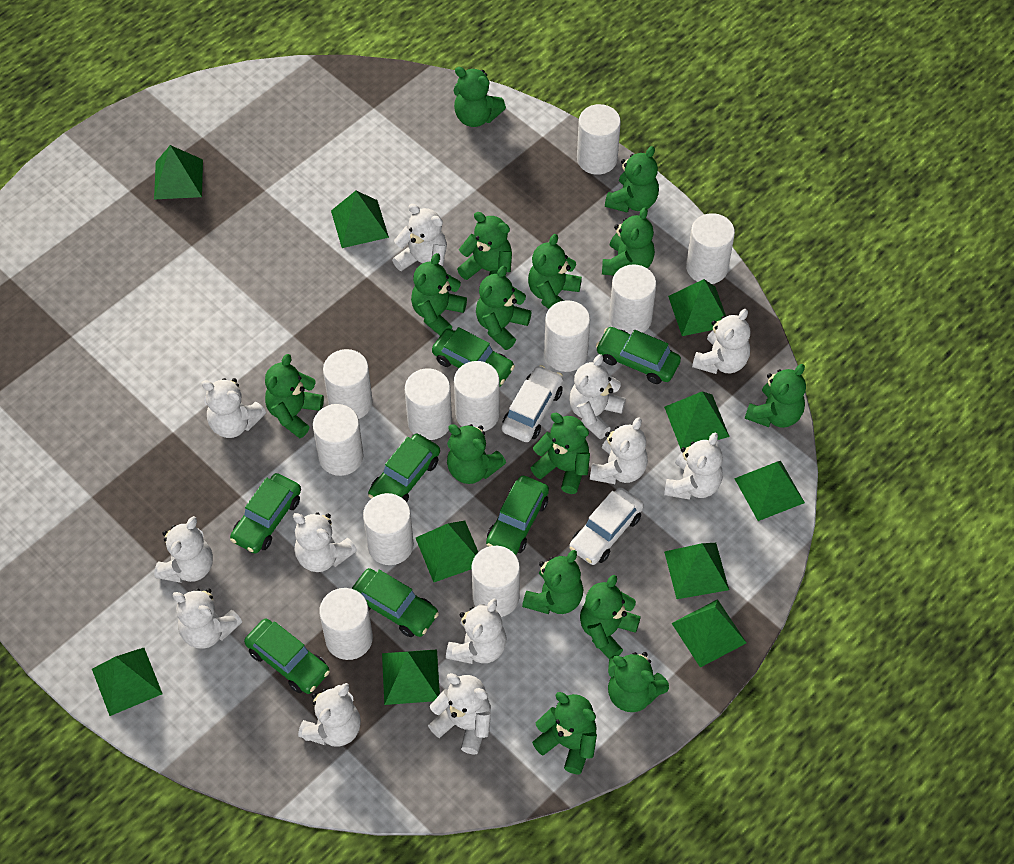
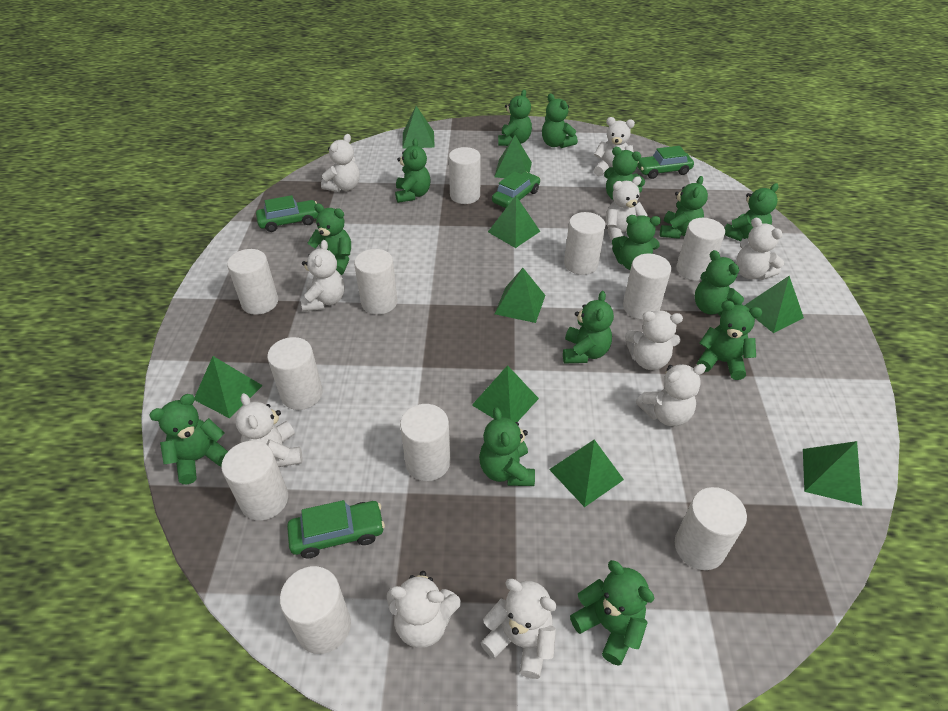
green car: [230,473,301,553] [244,619,330,694] [351,568,439,637] [368,434,440,502] [432,327,515,387] [486,476,549,555] [596,327,681,384] = 7 -> [256,195,319,232] [287,500,385,558] [492,171,540,208] [637,146,694,179] = 4
green pyramid: [92,648,163,716] [154,145,203,200] [331,191,389,248] [382,649,440,705] [416,521,478,582] [664,392,729,449] [664,543,729,599] [668,279,726,336] [672,599,747,668] [734,461,805,521] = 10 -> [194,356,263,418] [402,106,435,149] [472,365,539,422] [488,196,540,248] [494,135,532,178] [495,268,545,323] [549,439,624,507] [744,276,804,333] [803,441,862,506] = 9
green teddy bear: [265,354,324,439] [411,253,467,336] [447,424,506,484] [453,67,506,127] [457,212,512,280] [476,266,532,350] [522,550,584,614] [528,234,582,309] [531,413,590,494] [532,692,597,774] [580,575,641,660] [602,207,655,276] [605,146,659,213] [608,652,669,712] [745,364,806,428] = 15 -> [149,394,228,484] [308,203,351,275] [395,138,431,203] [479,408,535,486] [498,89,532,146] [542,94,578,148] [563,291,614,363] [570,560,654,666] [604,147,645,200] [612,215,661,270] [660,176,708,239] [695,250,744,316] [697,300,762,380] [725,183,778,241] = 14
white car: [502,365,563,442] [570,487,644,565] = 2 -> none = 0
white teddy bear: [154,516,213,583] [172,588,242,649] [201,378,266,438] [293,512,357,572] [298,683,361,747] [392,204,447,271] [428,673,491,754] [446,599,506,664] [569,354,626,439] [590,417,648,484] [664,433,723,500] [692,309,750,374] = 12 -> [235,393,303,467] [301,240,345,311] [321,134,360,192] [387,571,461,648] [481,579,557,679] [594,117,635,176] [606,176,648,241] [625,310,683,370] [636,364,706,427] [736,217,784,280] = 10

